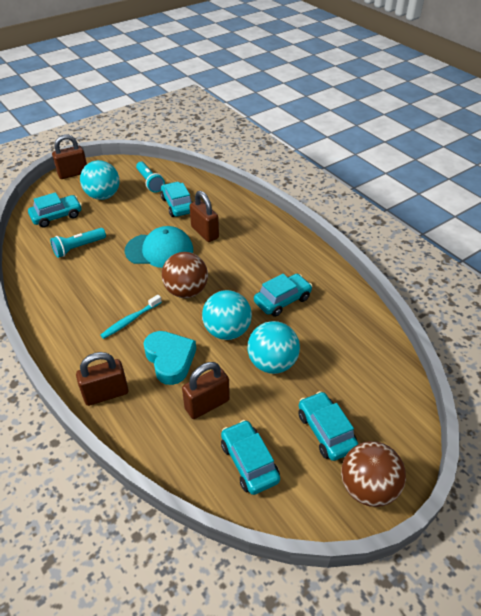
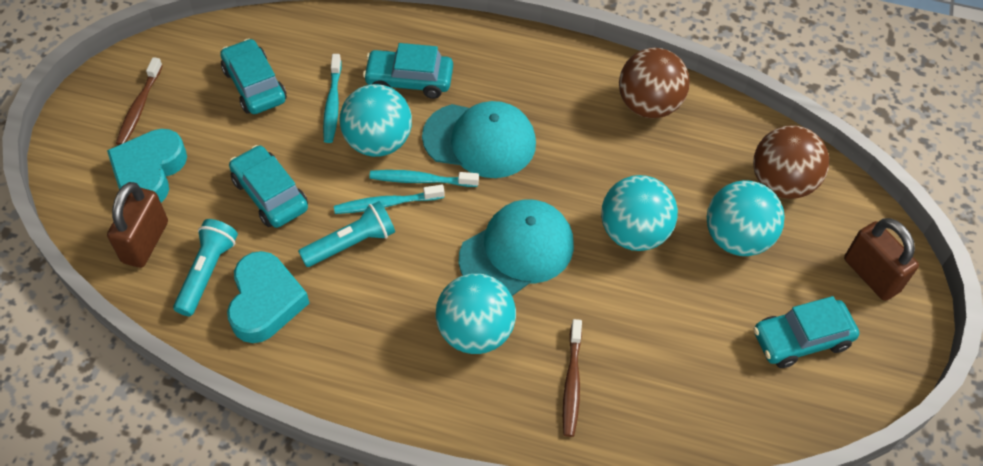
brown padlock: [52,134,87,179] [76,352,129,406] [182,362,230,419] [189,191,219,242] = 4 -> [107,182,168,268] [844,218,919,301] = 2
brown toothbrush: none = 0 -> [116,57,163,145] [563,319,582,437] = 2
turquoise ball: [80,160,120,200] [202,290,252,340] [248,321,300,374] = 3 -> [339,84,412,157] [435,273,516,354] [601,175,678,251] [707,180,785,256] = 4
turquoise cap: [125,226,193,268] = 1 -> [422,101,536,178] [459,199,574,296] = 2
turquoise car: [28,192,82,228] [160,182,192,217] [221,420,280,495] [254,274,312,317] [298,391,358,461] = 5 -> [220,38,287,114] [229,145,308,228] [363,43,453,99] [754,296,859,368] = 4
turquoise heart: [143,331,196,385] = 1 -> [107,129,187,203] [227,251,309,343] = 2
turquoise toothbrush: [100,295,162,339] = 1 -> [323,54,342,143] [334,185,445,214] [369,170,479,187] = 3

